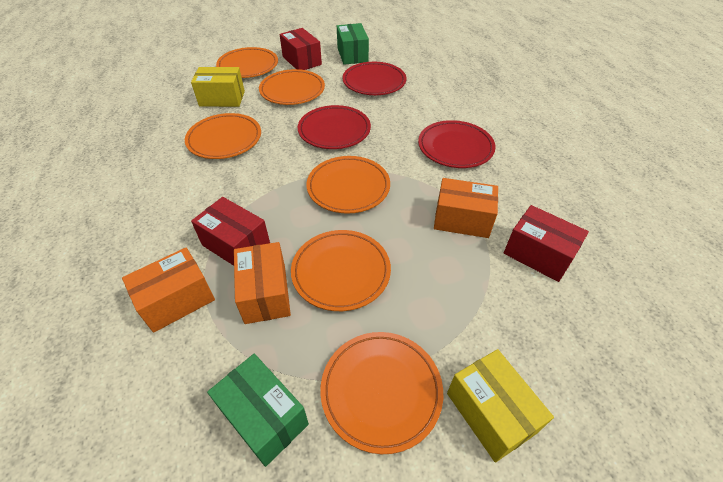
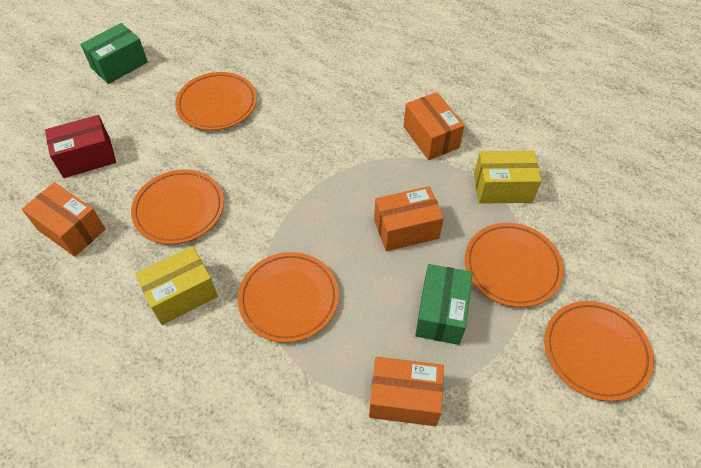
orange box: [122,248,215,333] [234,242,291,324] [434,178,498,238] = 3 -> [22,182,105,257] [369,357,444,426] [374,186,444,251] [403,92,465,160] = 4
orange plate: [185,113,261,159] [216,47,278,78] [259,69,325,105] [291,230,391,311] [307,156,390,214] [320,332,443,454] = 6 -> [131,170,224,244] [175,72,257,130] [238,252,339,343] [465,223,564,307] [544,301,654,401] = 5
red box: [191,197,270,266] [279,28,322,70] [504,205,589,282] = 3 -> [45,115,116,178] = 1
red plate: [298,105,371,149] [342,62,406,95] [418,120,496,168] = 3 -> none = 0

